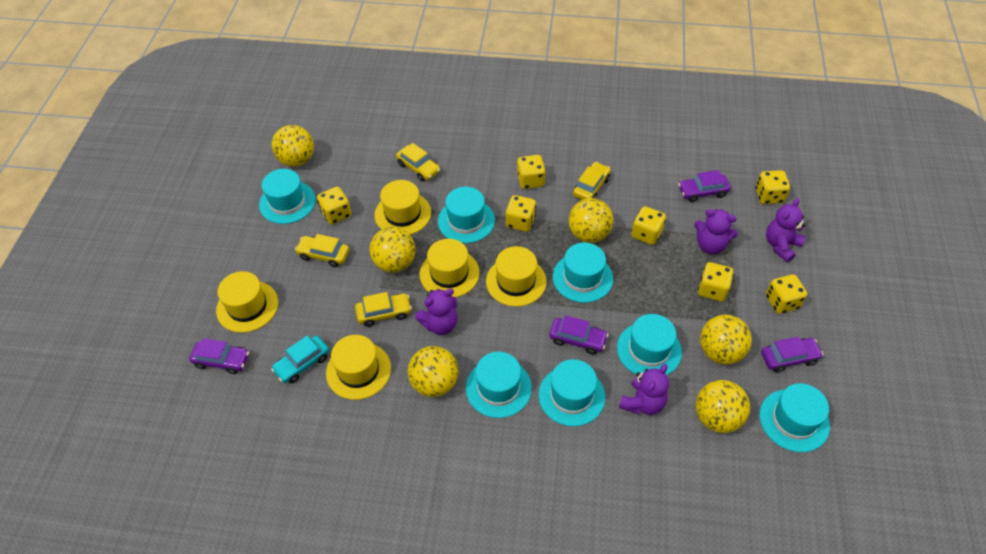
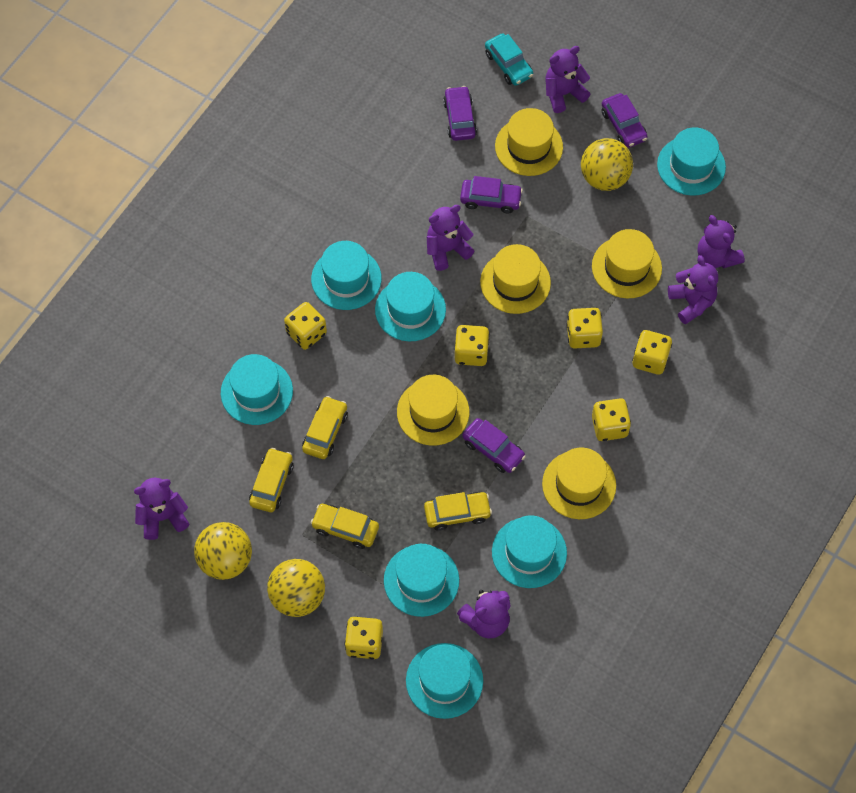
purple teddy bear: [415,288,457,335] [619,364,669,415] [694,209,738,254] [766,198,806,262] = 4 -> [134,478,189,540] [427,205,474,271] [457,590,511,638] [545,46,590,113] [668,255,718,324] [698,215,745,268] = 6
yellow ball: [272,125,314,167] [370,227,416,273] [408,346,459,397] [569,198,614,243] [695,380,750,433] [700,315,752,365] = 6 -> [194,522,252,580] [267,559,325,617] [581,138,633,191] = 3
yellow dice: [317,187,352,224] [506,195,536,232] [517,155,546,189] [631,206,666,245] [698,262,734,301] [755,170,790,204] [766,274,807,314] = 7 -> [284,302,327,350] [345,616,383,659] [455,325,490,366] [566,308,603,349] [592,398,631,441] [632,330,672,375] = 6

